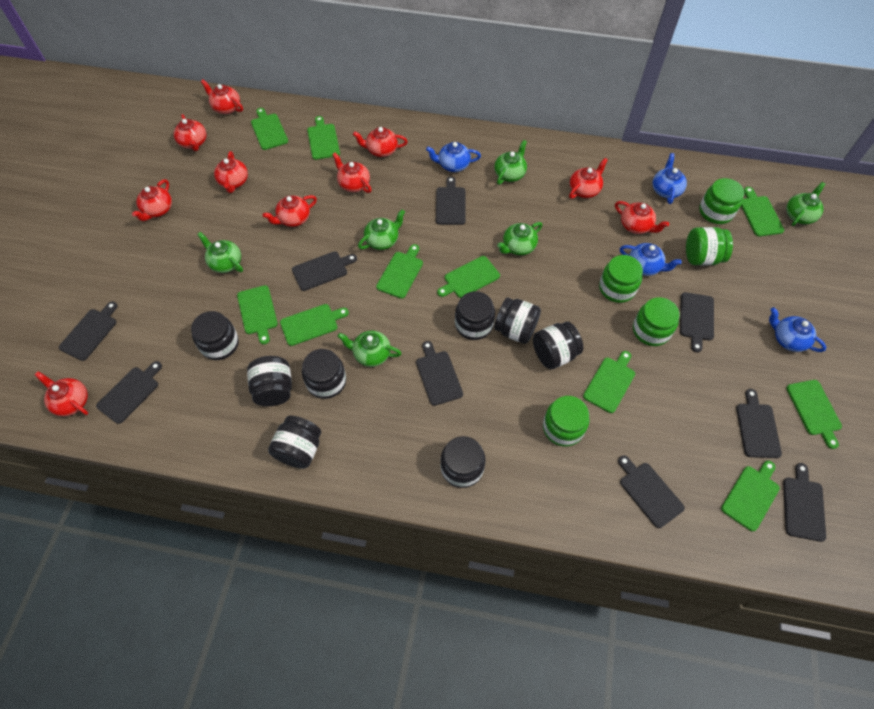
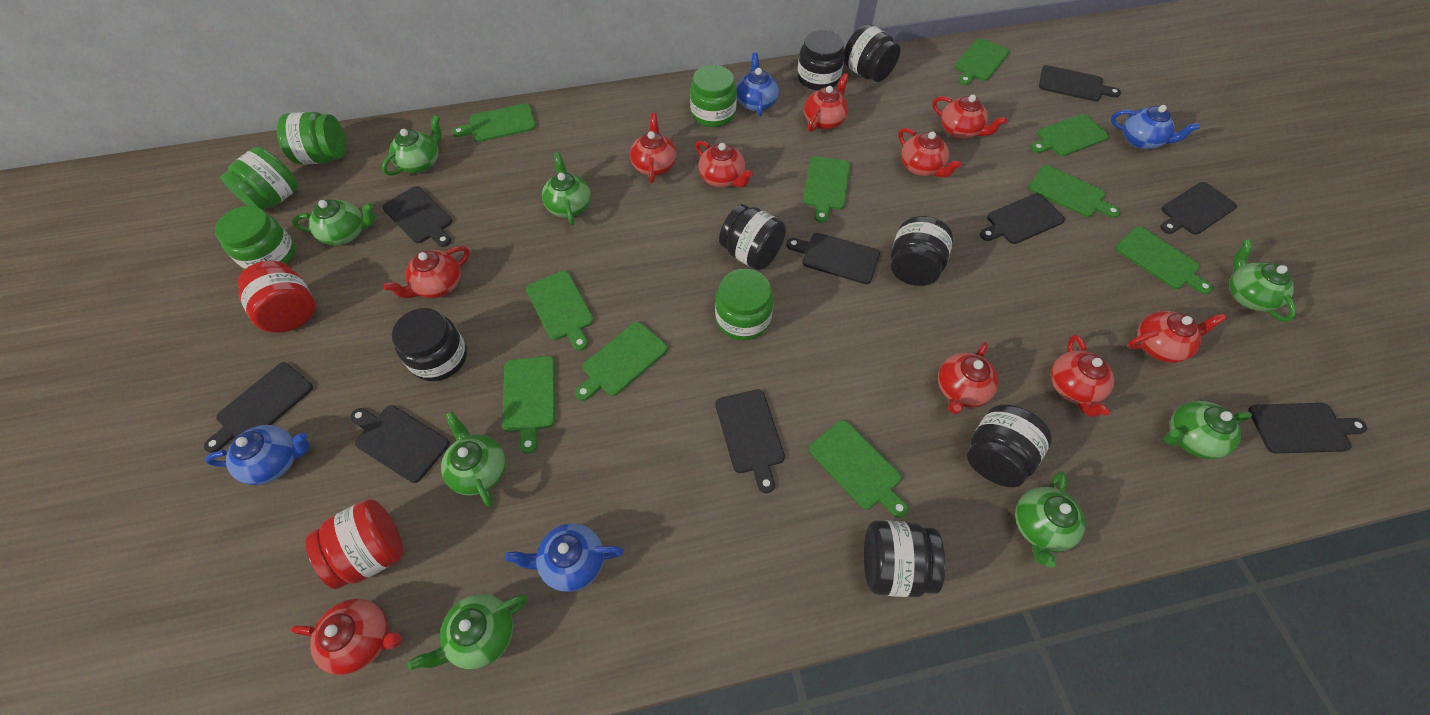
black jar: [191,311,239,360] [247,356,292,406] [268,416,321,469] [302,349,346,399] [440,436,485,488] [455,291,495,340] [494,297,541,344] [533,322,583,369] = 8 -> [392,308,467,381] [719,204,786,270] [797,30,845,90] [844,24,901,82] [864,520,945,597] [891,216,953,286] [967,405,1052,487] = 7
green teapot: [197,232,243,273] [337,330,402,367] [358,209,405,250] [494,140,527,185] [497,222,543,255] [786,182,825,226] = 6 -> [292,199,375,245] [382,115,442,176] [408,594,528,670] [441,411,506,507] [542,153,591,225] [1015,472,1085,568] [1164,401,1252,459] [1230,239,1296,322] = 8
red jar: none = 0 -> [238,261,315,333] [306,499,403,589] = 2

